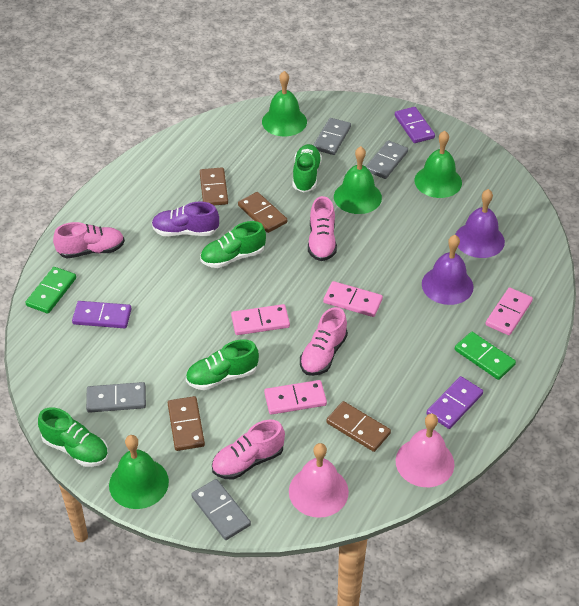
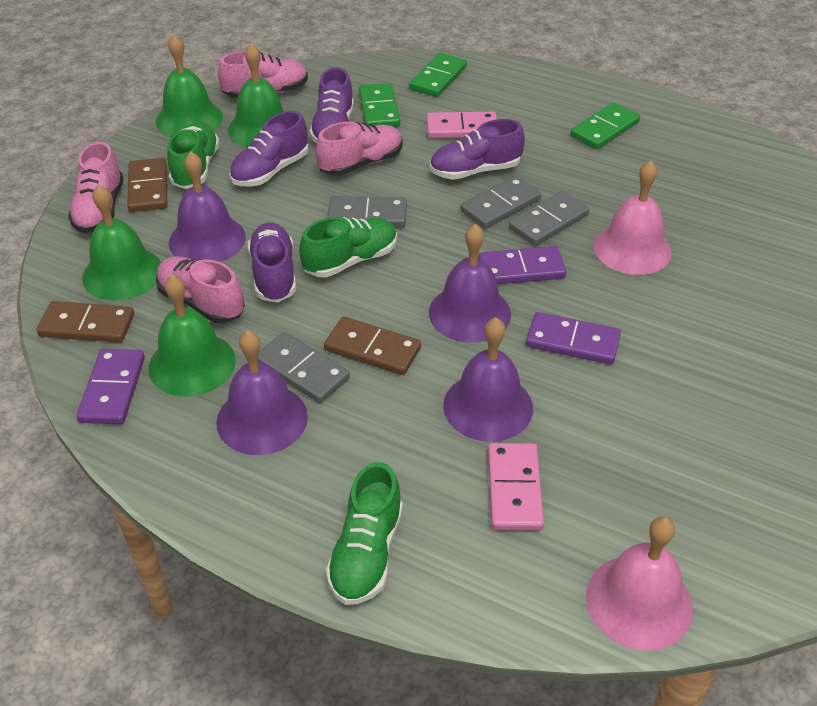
brown domino: [168,396,205,451] [200,167,228,205] [238,192,287,233] [326,401,391,452] = 4 -> [37,301,134,343] [127,158,167,212] [324,317,421,375] = 3
green domino: [25,267,76,314] [455,332,516,380] = 2 -> [359,83,400,127] [409,53,467,97] [571,102,640,149] = 3
green shoe: [38,407,108,467] [186,339,259,390] [200,221,266,268] [293,144,322,192] = 4 -> [167,122,220,189] [299,217,397,277] [326,462,403,605] = 3
pink domino: [231,304,290,335] [264,380,327,415] [323,281,383,317] [485,288,533,335] = 4 -> [426,112,497,138] [488,443,544,531] = 2
purple bell: [422,235,474,305] [455,189,505,258] = 2 -> [169,152,246,262] [216,330,308,455] [429,224,511,343] [443,317,533,442] = 4
purple shoe: [152,201,219,236] = 1 -> [229,111,308,187] [248,222,296,303] [310,67,354,143] [430,119,525,180] = 4

